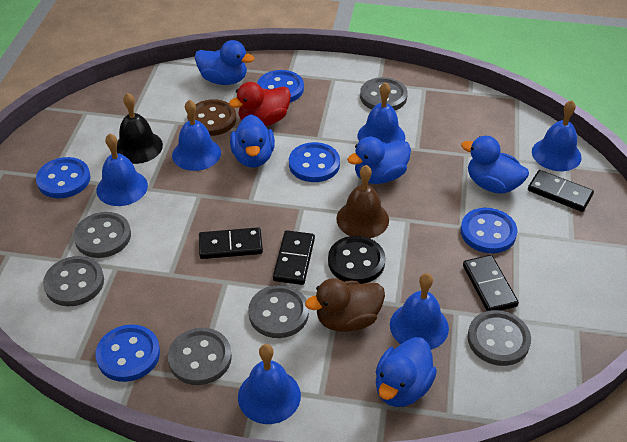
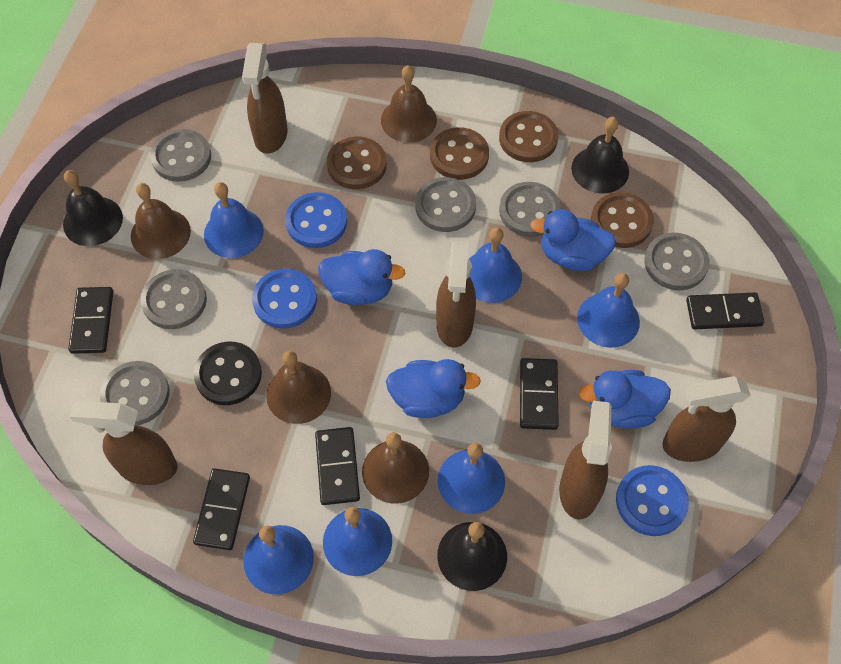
black bell: [117,93,163,164] = 1 -> [63,170,123,246] [437,522,507,591] [571,117,629,194] = 3
black domino: [199,227,263,259] [273,230,315,285] [463,255,519,311] [528,170,594,212] = 4 -> [68,287,113,354] [193,468,250,550] [315,427,360,505] [520,358,559,430] [686,293,764,329] = 5
blue button: [36,157,91,198] [95,324,160,382] [257,70,304,102] [289,142,340,182] [461,208,518,253] = 5 -> [252,269,317,329] [285,192,347,248] [616,465,689,536] = 3
blue duck: [195,40,254,85] [230,114,275,168] [347,137,411,184] [376,337,437,407] [461,136,529,194] = 5 -> [318,249,405,305] [386,359,481,418] [530,209,616,271] [579,370,671,429] = 4
brown bell: [336,165,389,238] = 1 -> [131,183,191,259] [266,351,331,424] [362,432,429,504] [381,65,437,143] = 4
brown button: [187,99,236,136] = 1 -> [327,137,386,189] [430,127,489,180] [499,111,558,162] [591,192,654,248] = 4
brown duck: [305,278,385,332] = 1 -> none = 0
brown spray bottle: none = 0 -> [70,401,177,485] [242,43,288,154] [436,241,476,348] [559,401,612,519] [662,376,751,462] = 5
red duck: [229,82,291,126] = 1 -> none = 0

